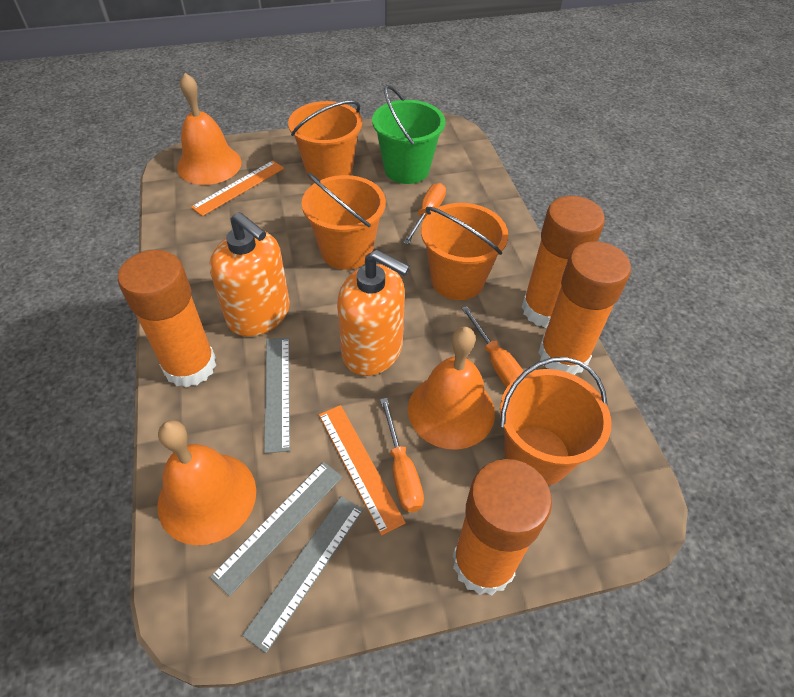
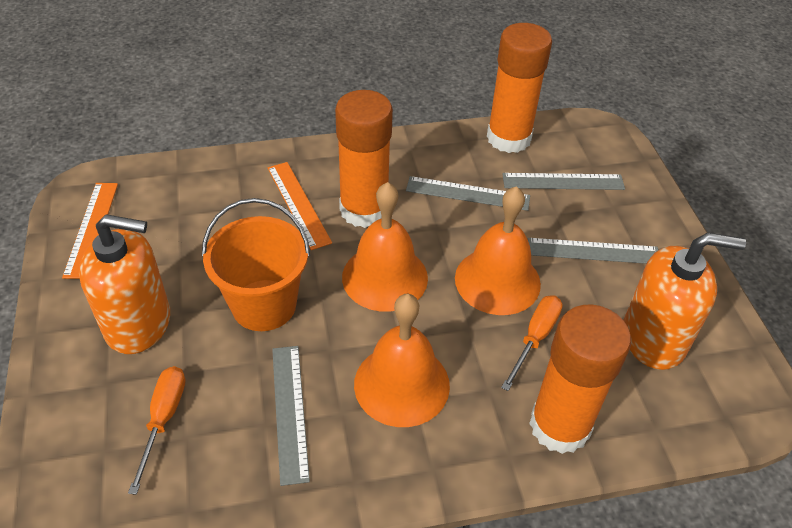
green bucket: [372,85,445,184] = 1 -> none = 0
grey ruler: [210,462,342,596] [242,496,363,653] [264,337,290,453] = 3 -> [272,346,310,486] [406,176,530,211] [502,173,625,190] [528,238,658,264] = 4
orange bucket: [288,100,362,183] [302,173,386,270] [421,203,508,300] [500,357,612,486] = 4 -> [202,198,310,331] = 1
orange glue stick: [118,250,216,388] [453,459,552,595] [522,196,605,328] [538,241,631,375] = 4 -> [335,90,393,228] [487,23,552,153] [529,305,631,454] = 3
orange screwdriver: [380,398,424,512] [403,183,446,244] [461,306,524,387] = 3 -> [128,366,186,495] [501,295,562,391] = 2

